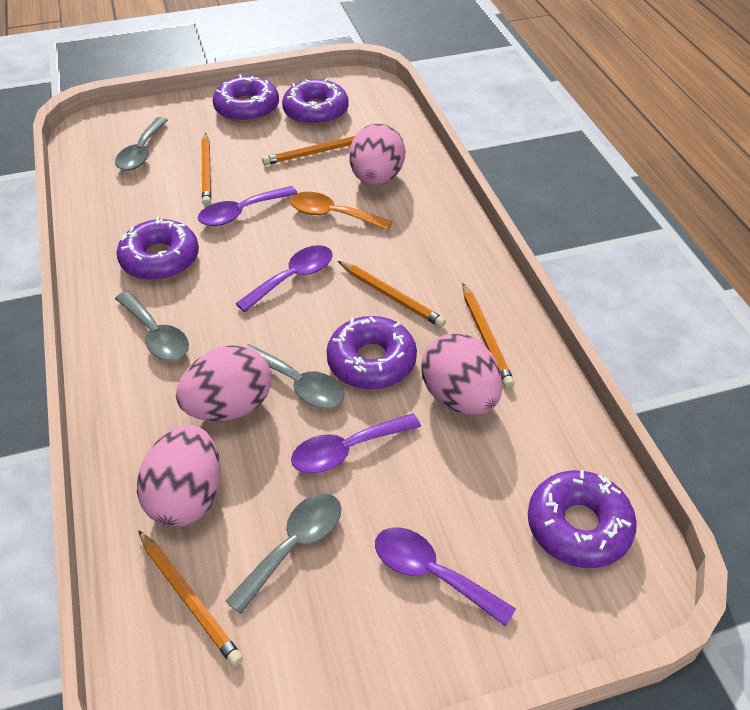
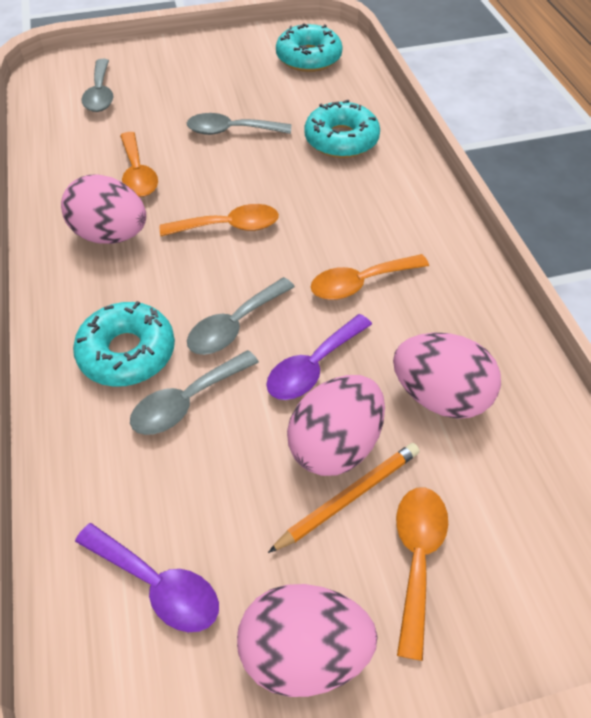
orange pencil: [138,530,243,666] [202,133,211,206] [262,136,355,165] [338,261,446,327] [462,283,515,388] = 5 -> [268,443,420,553] = 1
orange spoon: [290,192,392,231] = 1 -> [120,132,158,197] [160,204,279,236] [311,254,429,300] [396,487,448,661] = 4
purple donut: [117,217,199,280] [213,74,279,122] [282,78,349,126] [326,316,417,390] [528,470,637,568] = 5 -> none = 0
purple spoon: [198,186,297,226] [235,245,333,312] [291,413,421,474] [375,527,516,627] = 4 -> [75,523,219,632] [266,314,372,400] = 2
turquoise donut: none = 0 -> [73,301,175,387] [276,23,343,72] [304,100,380,158] = 3

